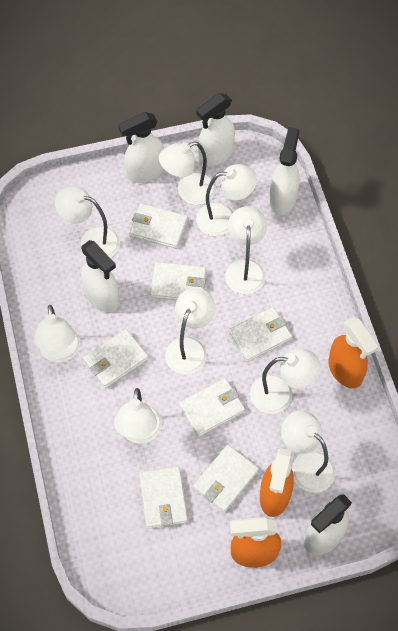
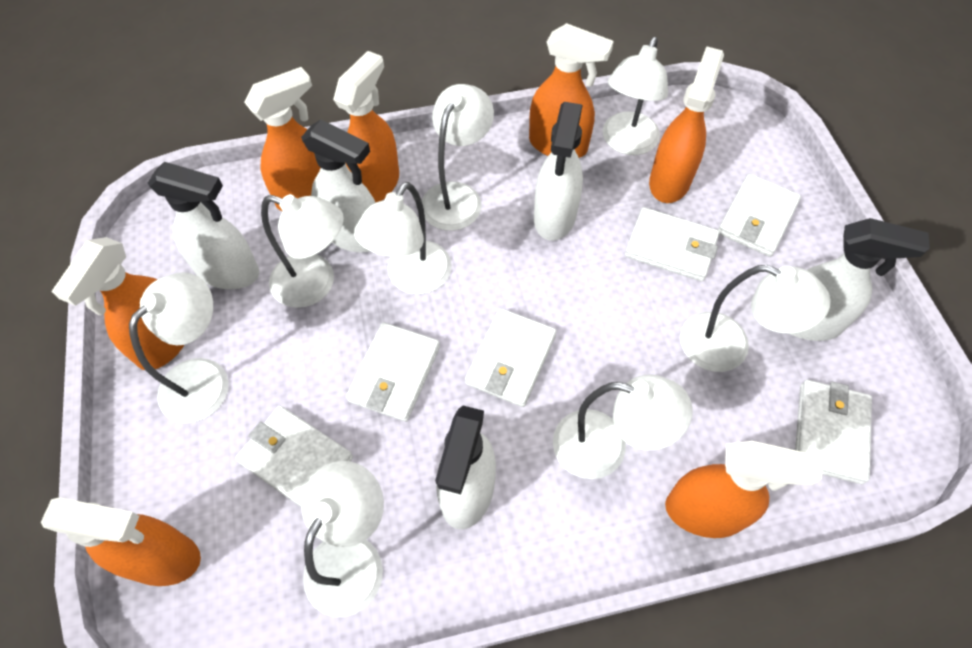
orange spray bottle: [230,517,281,568] [260,448,294,517] [328,317,379,388] = 3 -> [40,497,201,586] [52,237,184,370] [244,67,321,211] [333,51,399,203] [529,23,614,158] [649,46,724,203] [665,441,822,538] = 7
white lamp: [34,305,81,363] [55,187,120,258] [114,388,162,444] [159,142,216,205] [165,288,215,375] [196,164,257,236] [225,206,267,295] [250,349,320,414] [281,410,336,493] = 9 -> [129,272,229,423] [261,194,344,308] [302,461,384,617] [354,182,452,294] [422,84,494,231] [553,374,692,479] [603,37,668,155] [680,265,831,372] = 8
white wallet: [83,329,148,388] [129,204,188,249] [139,466,188,529] [150,262,206,300] [179,378,245,437] [193,445,259,512] [228,307,292,362] = 7 -> [235,406,353,507] [346,322,440,422] [465,308,557,407] [625,207,719,282] [718,174,801,257] [795,380,872,484] = 6

